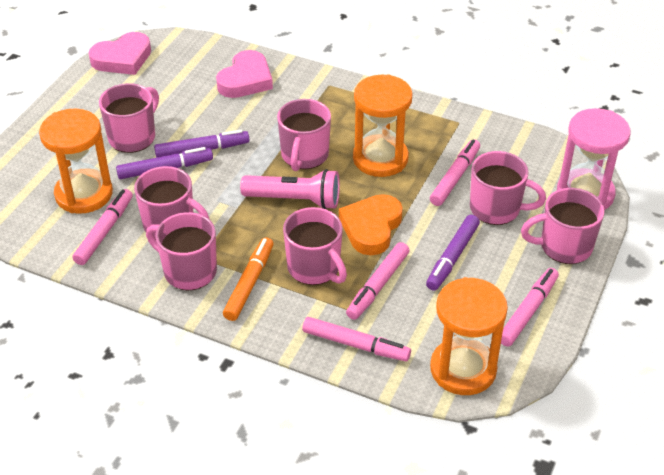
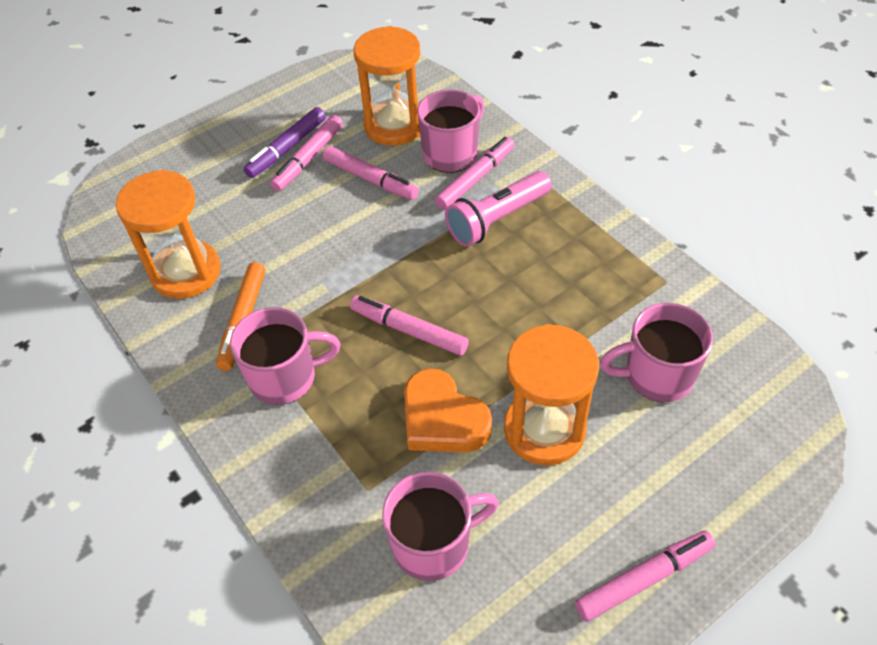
pink heart: [89,32,151,75] [216,50,273,98] = 2 -> none = 0
pink hourglass: [557,108,630,210] = 1 -> none = 0
pink mug: [99,83,159,153] [134,166,209,239] [146,212,217,290] [277,99,331,171] [283,207,347,285] [470,151,546,225] [521,188,605,264] = 7 -> [230,307,340,405] [382,472,499,581] [417,89,484,173] [600,303,713,402] = 4
purple marker: [116,147,213,179] [154,130,249,157] [426,215,480,291] = 3 -> [244,107,326,178] = 1

